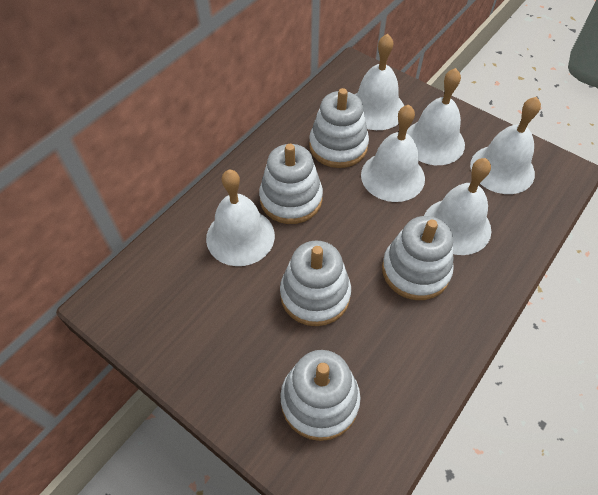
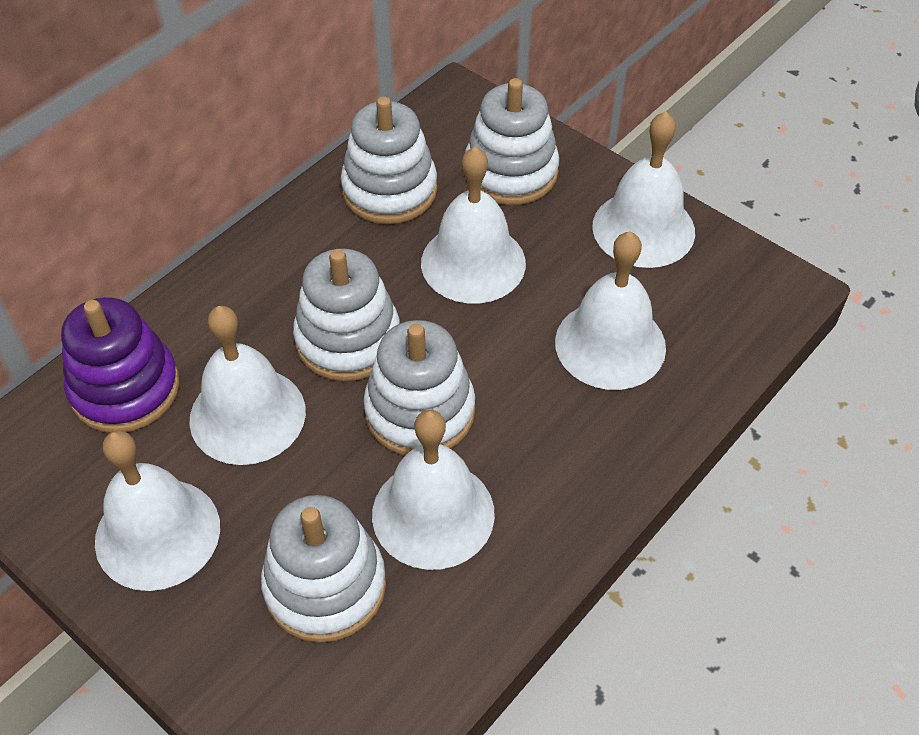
purple stacking toy: none = 0 -> [61,297,179,433] = 1

